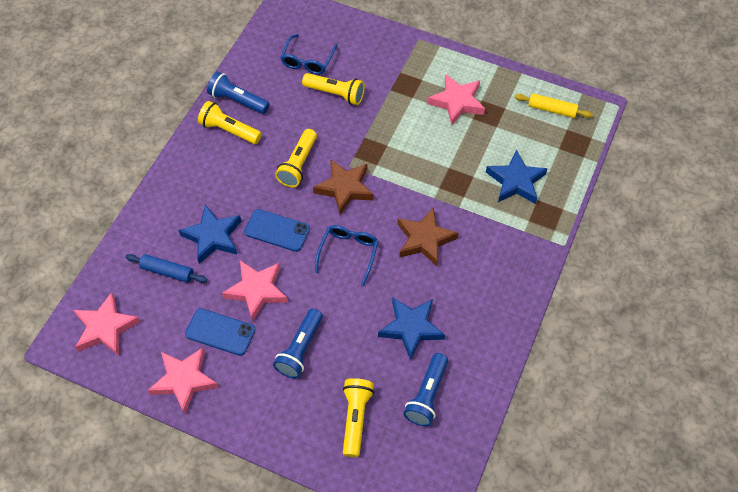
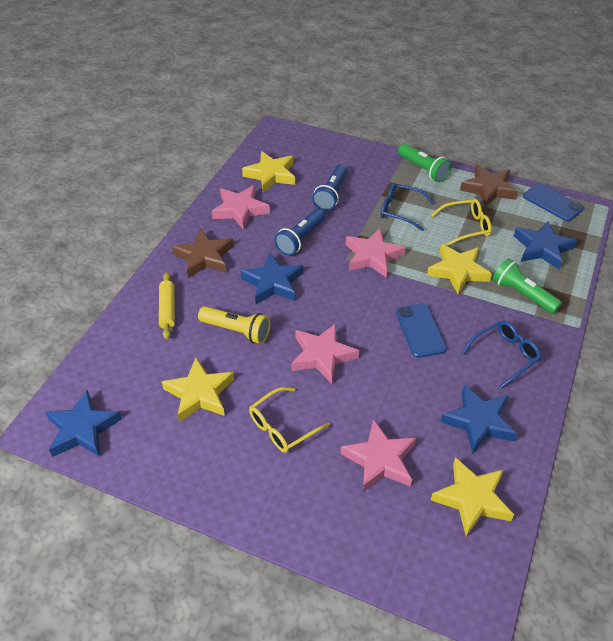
blue flashlight: [207,72,270,114] [273,309,323,378] [403,353,448,426] = 3 -> [274,209,325,256] [312,165,347,211] = 2
blue rolling pin: [126,254,207,283] = 1 -> none = 0
blue star: [178,205,241,264] [378,297,445,361] [486,149,548,204] = 3 -> [45,390,122,457] [241,253,303,304] [440,385,517,454] [514,221,577,269] = 4
green flashlight: none = 0 -> [398,144,451,182] [493,258,562,314] = 2
yellow flashlight: [198,101,262,144] [275,129,317,187] [302,73,365,105] [343,378,374,457] = 4 -> [198,306,270,344] = 1
yellow glasses: none = 0 -> [249,387,330,453] [431,199,492,246] = 2
yellow star: none = 0 -> [162,358,234,422] [242,151,295,193] [427,244,492,294] [431,457,514,537] = 4

